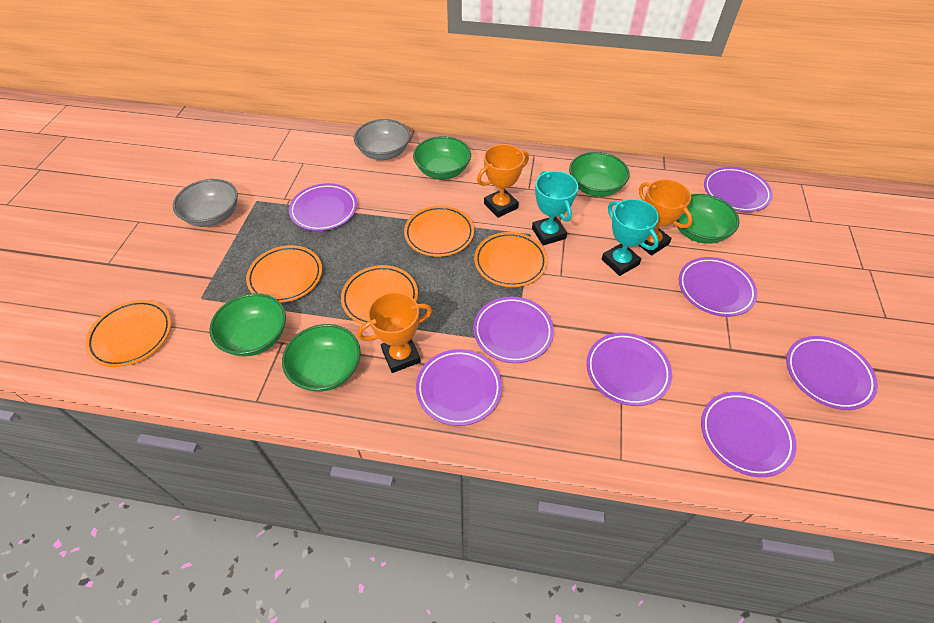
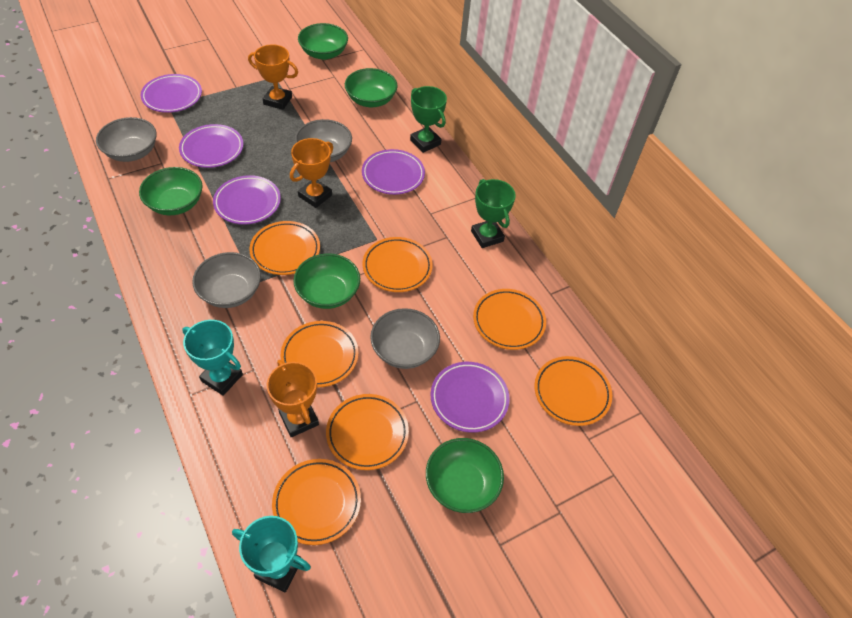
green trophy: none = 0 -> [410,86,447,153] [471,179,516,248] = 2
grey bowl: [173,179,238,227] [354,119,410,160] = 2 -> [96,117,157,162] [192,252,261,308] [295,119,352,162] [370,308,440,369] = 4
orange plate: [85,300,171,367] [246,245,322,303] [341,265,418,324] [404,206,474,257] [474,232,547,287] = 5 -> [249,221,320,275] [272,459,361,545] [281,321,358,387] [326,394,409,470] [363,237,433,292] [473,289,546,350] [534,356,612,426] = 7
purple plate: [289,183,357,231] [416,349,502,426] [473,297,554,363] [586,333,672,406] [679,257,757,317] [701,392,797,477] [704,167,773,212] [786,336,878,410] = 8 -> [140,74,202,113] [179,124,243,168] [213,175,281,225] [362,149,425,195] [431,362,510,433] = 5

